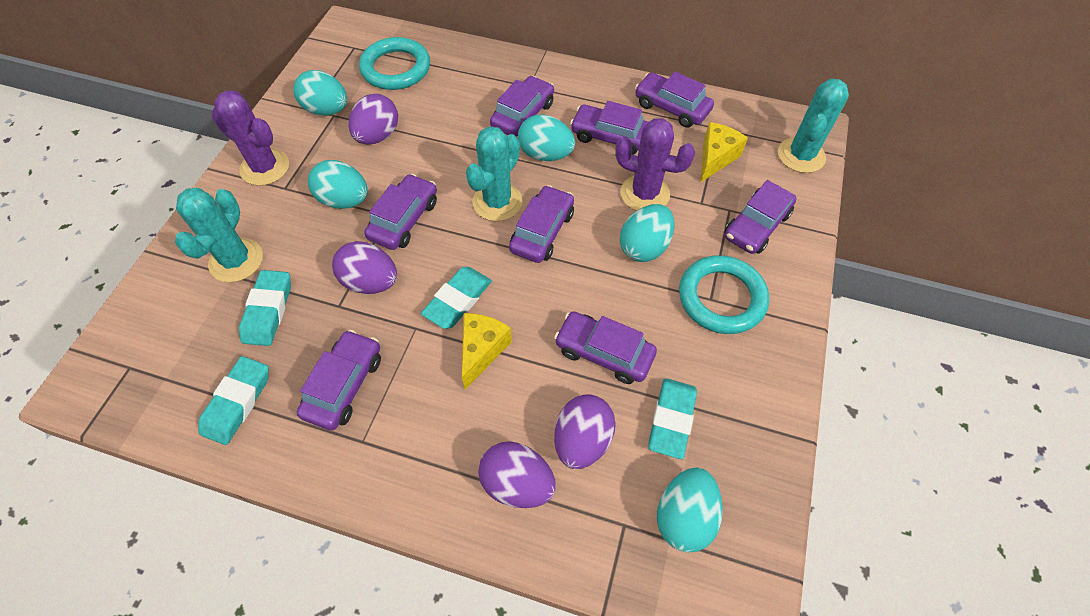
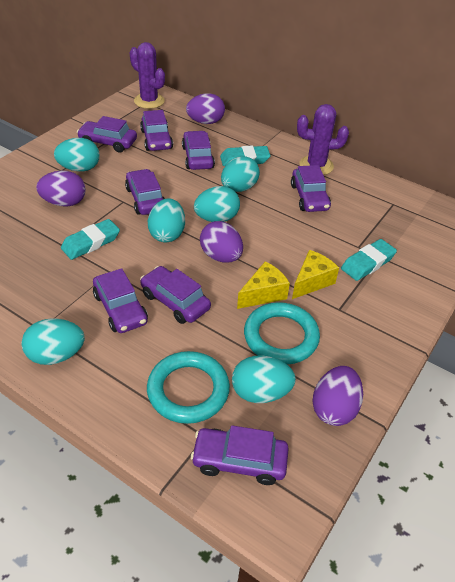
turquoise cactus: [175,188,263,282] [466,126,523,221] [778,79,849,173] = 3 -> none = 0
turquoise egg: [294,70,347,116] [308,160,368,209] [518,115,575,161] [620,204,674,262] [657,467,723,553] = 5 -> [22,319,85,365] [54,138,100,172] [148,199,185,242] [194,186,240,222] [221,156,260,192] [232,356,296,403] = 6
turquoise eraser: [198,356,269,445] [239,270,291,346] [421,267,492,329] [648,378,697,459] = 4 -> [61,219,120,260] [220,146,270,166] [341,239,397,281] = 3

